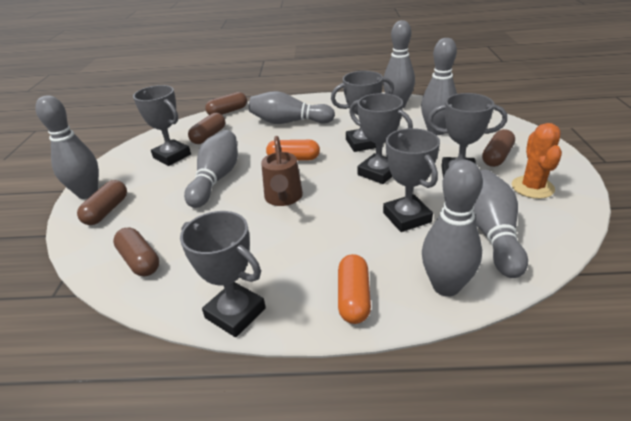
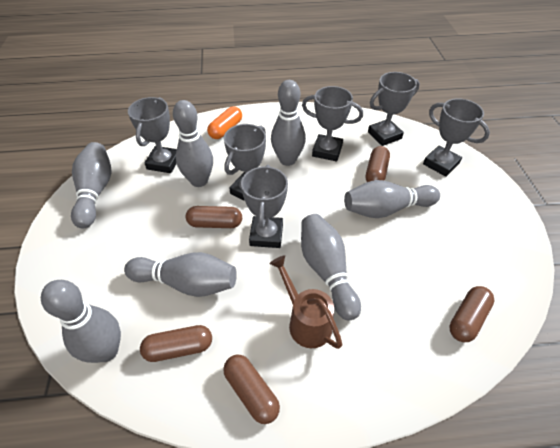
orange cactus: [512,123,562,199] = 1 -> none = 0
orange capsule: [266,140,320,161] [338,254,371,324] = 2 -> [207,106,242,139] = 1

